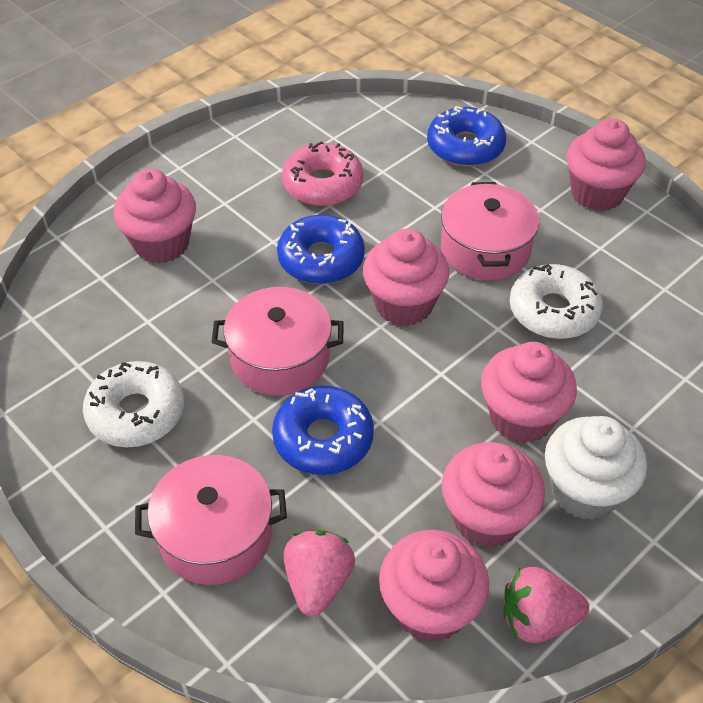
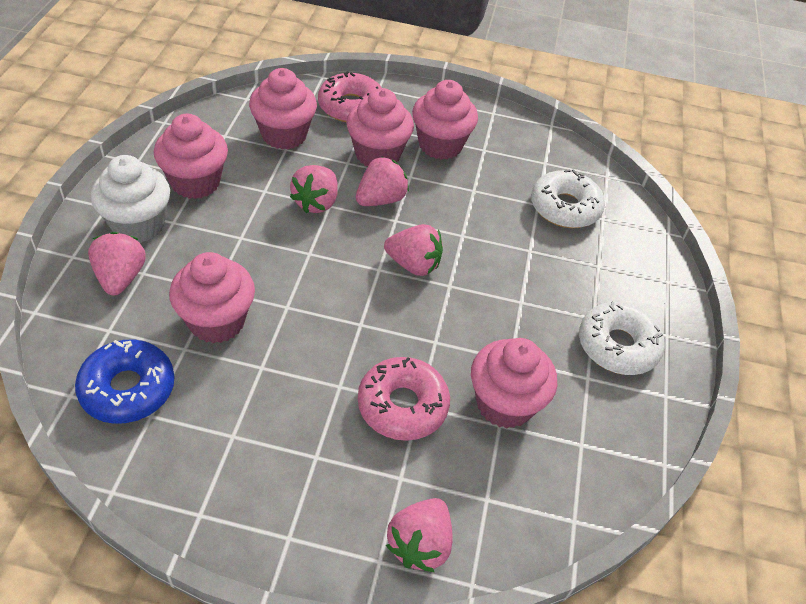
blue donut: [272,386,374,475] [277,215,365,284] [427,106,506,167] = 3 -> [75,340,175,424] = 1
pink donut: [282,141,364,206] = 1 -> [318,71,382,122] [358,357,450,441] = 2
pink pot: [135,455,287,585] [212,287,344,396] [441,182,539,280] = 3 -> none = 0
pink strawberry: [283,530,355,616] [504,567,589,643] = 2 -> [88,232,146,295] [290,165,338,213] [356,156,409,206] [384,224,443,276] [386,498,453,572] = 5

